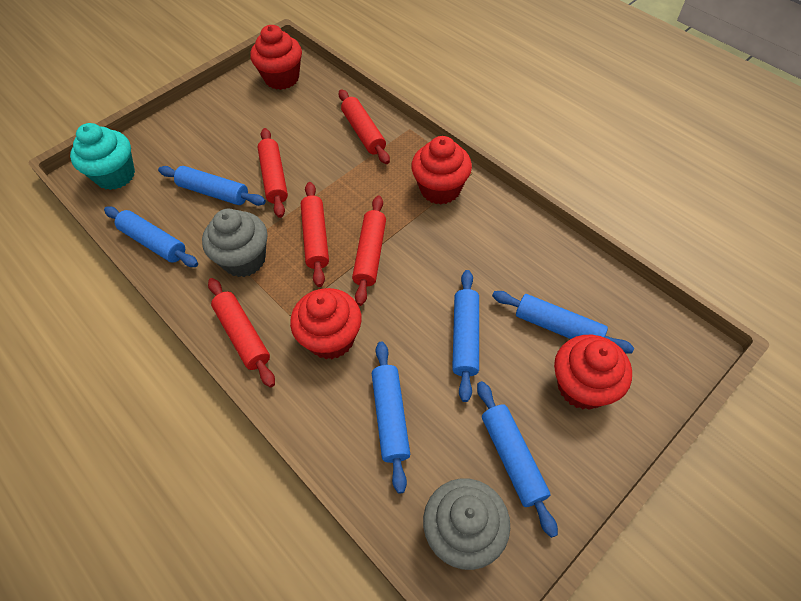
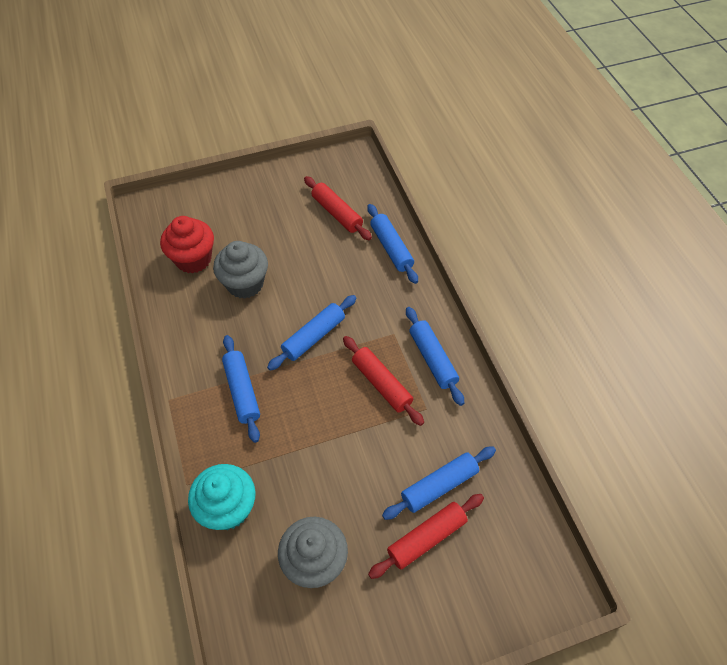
blue rolling pin: [104,206,198,267] [158,166,266,206] [372,342,410,494] [452,270,479,402] [477,381,558,538] [492,291,634,354] = 6 -> [222,335,260,443] [267,295,356,371] [367,204,418,284] [382,446,496,520] [406,307,464,406] = 5
red cupcake: [250,25,302,90] [290,288,362,359] [411,136,472,204] [554,335,632,410] = 4 -> [160,216,214,273] = 1
red rolling pin: [208,278,275,388] [258,128,288,218] [301,182,329,287] [339,89,390,164] [352,195,386,306] = 5 -> [304,176,372,240] [343,336,424,426] [368,494,484,579] = 3

